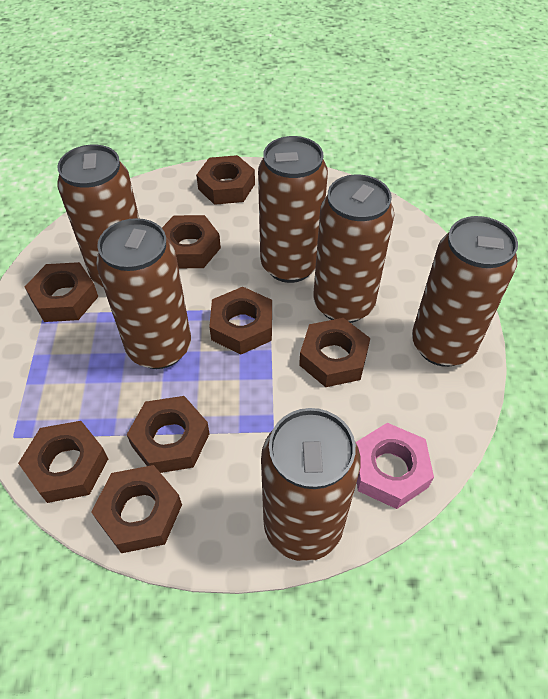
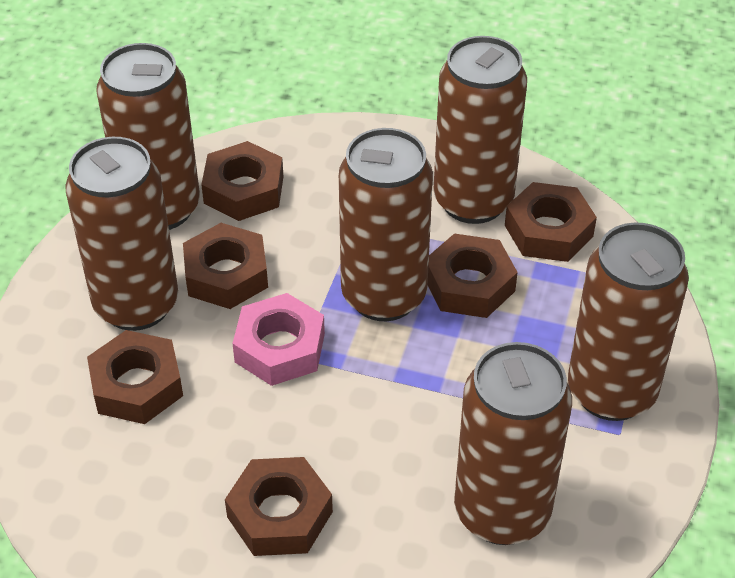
brown nut: [18,421,108,503] [25,262,99,322] [91,465,182,553] [127,396,210,473] [162,215,221,268] [196,155,255,205] [209,287,272,355] [299,318,370,387] = 8 -> [87,330,183,424] [183,223,268,309] [201,141,284,221] [225,457,333,556] [428,233,518,318] [505,182,597,262] = 6

